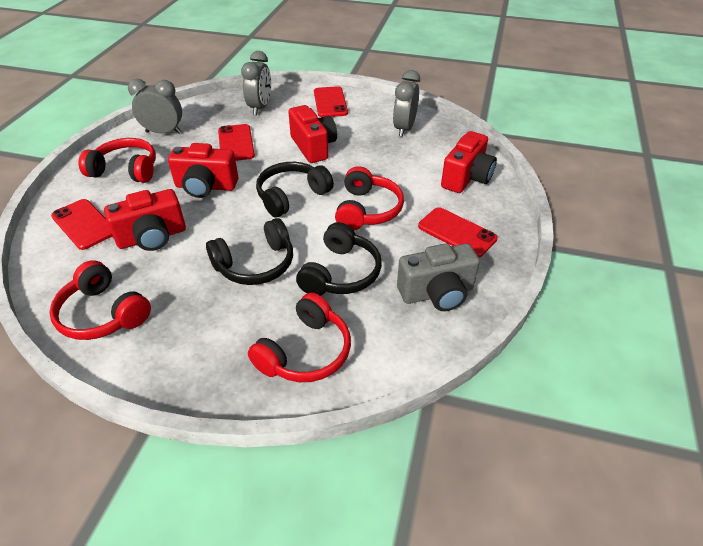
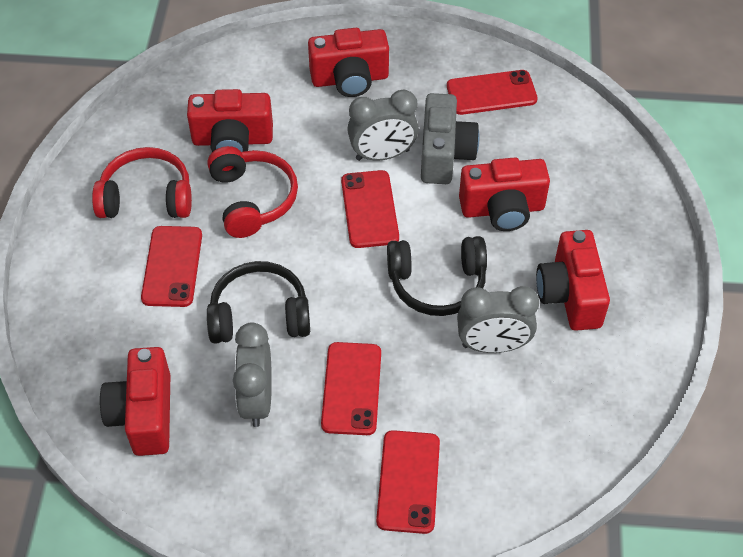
black headphones: [206,218,293,285] [256,162,334,217] [296,222,382,296] = 3 -> [207,261,310,344] [387,236,487,316] = 2
red camera: [104,189,186,251] [168,143,238,198] [288,105,337,163] [441,131,497,193] = 4 -> [100,347,170,456] [187,89,273,152] [308,28,389,97] [459,158,550,231] [536,230,610,331] = 5
red headphones: [50,260,151,340] [78,138,156,183] [248,293,351,382] [335,166,404,230] = 4 -> [92,147,192,218] [207,146,298,238] = 2
red phone: [51,199,113,250] [218,124,255,161] [314,86,348,117] [418,207,498,258] = 4 -> [141,226,202,307] [321,342,381,435] [341,170,399,248] [376,430,440,534] [447,70,538,115] = 5

